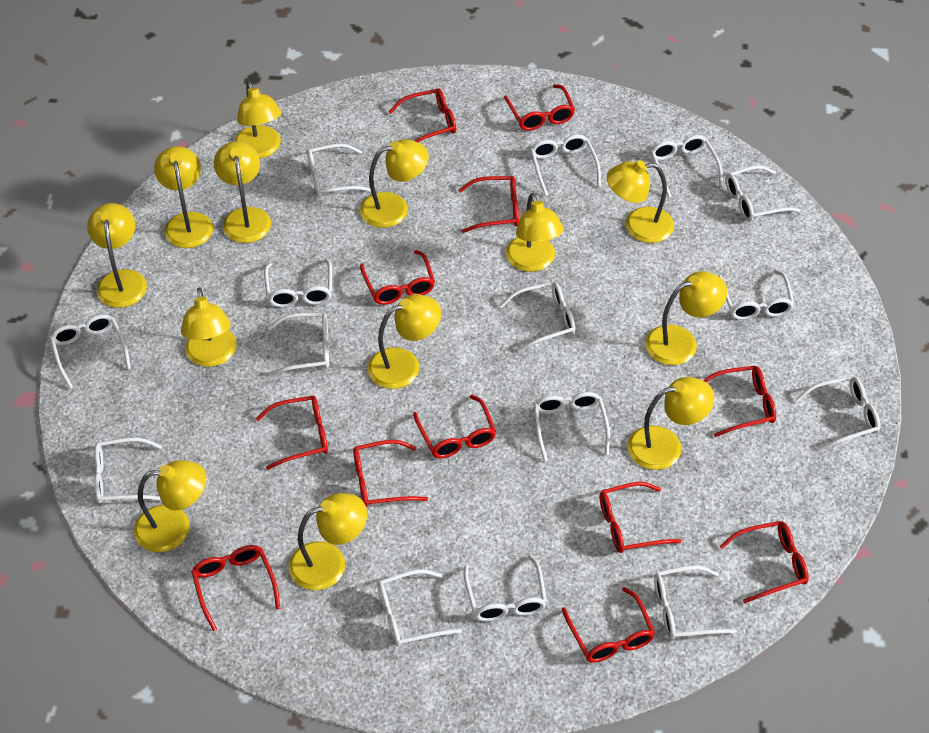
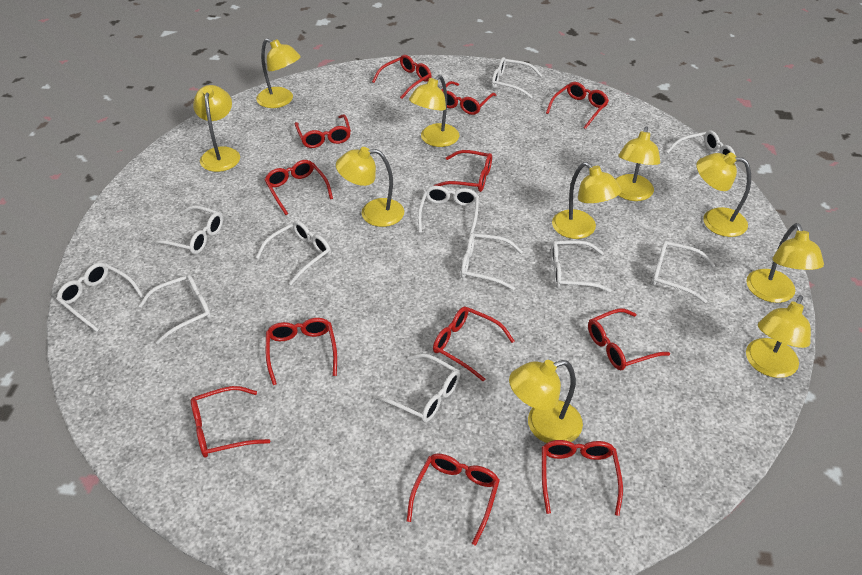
white glasses: [50,314,131,389] [94,438,162,504] [264,258,332,307] [268,313,329,376] [307,143,371,197] [377,570,462,647] [464,555,547,622] [499,282,575,352] [530,134,601,196] [534,392,610,462] [650,135,723,198] [654,566,736,640] [719,269,794,320] [725,165,800,222] [795,376,880,450] = 15 -> [56,262,144,332] [138,274,211,344] [151,205,223,254] [256,221,331,285] [373,353,460,422] [418,186,479,237] [461,233,523,290] [492,57,542,98] [551,240,611,292] [652,241,715,303] [666,130,735,180] = 11
yellow lamp: [87,203,147,308] [134,460,206,552] [154,146,213,248] [181,287,236,367] [214,141,271,243] [235,81,282,158] [289,493,367,590] [360,139,429,228] [368,294,441,389] [506,193,564,272] [607,160,674,243] [627,377,714,470] [645,271,727,365] = 13 -> [193,85,240,172] [256,38,301,108] [336,147,404,227] [409,75,459,147] [509,360,583,443] [552,162,622,239] [615,126,660,201] [697,152,751,237] [746,223,824,303] [746,295,811,378] = 10

